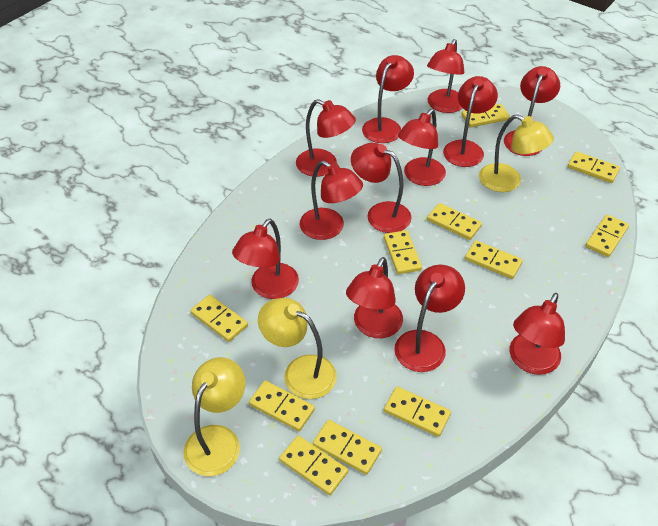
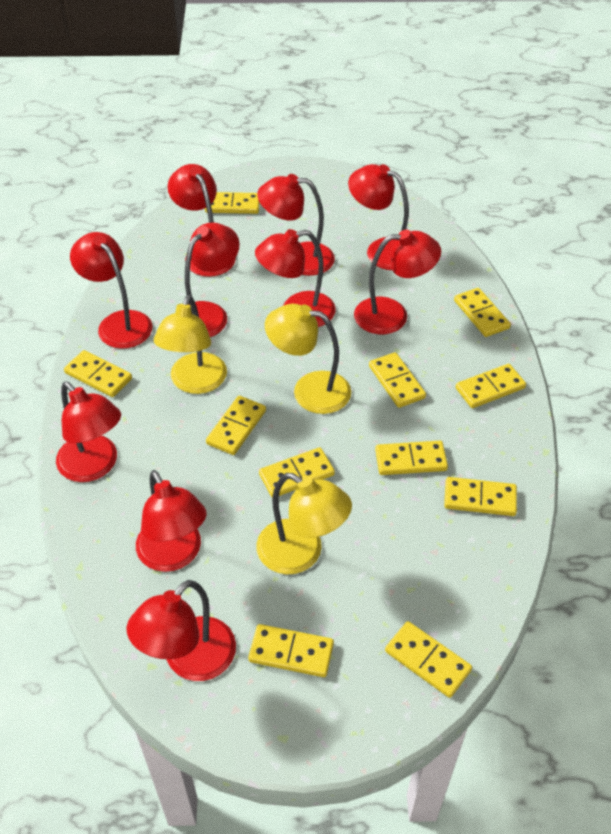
red lamp: [232,219,299,299] [296,99,356,177] [300,161,363,240] [346,257,403,338] [351,143,411,233] [362,55,414,143] [394,265,465,372] [398,109,446,186] [427,39,464,113] [443,76,498,167] [504,66,560,156] [510,293,565,375] = 12 -> [56,381,121,482] [70,232,153,349] [127,580,236,681] [136,470,207,572] [168,164,236,277] [185,223,240,337] [255,229,336,327] [257,174,335,276] [348,164,409,270] [354,229,441,334] = 10

